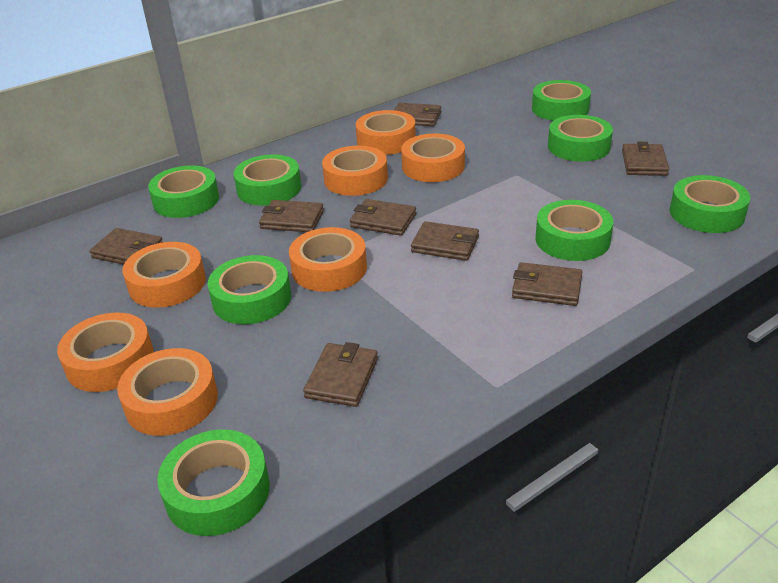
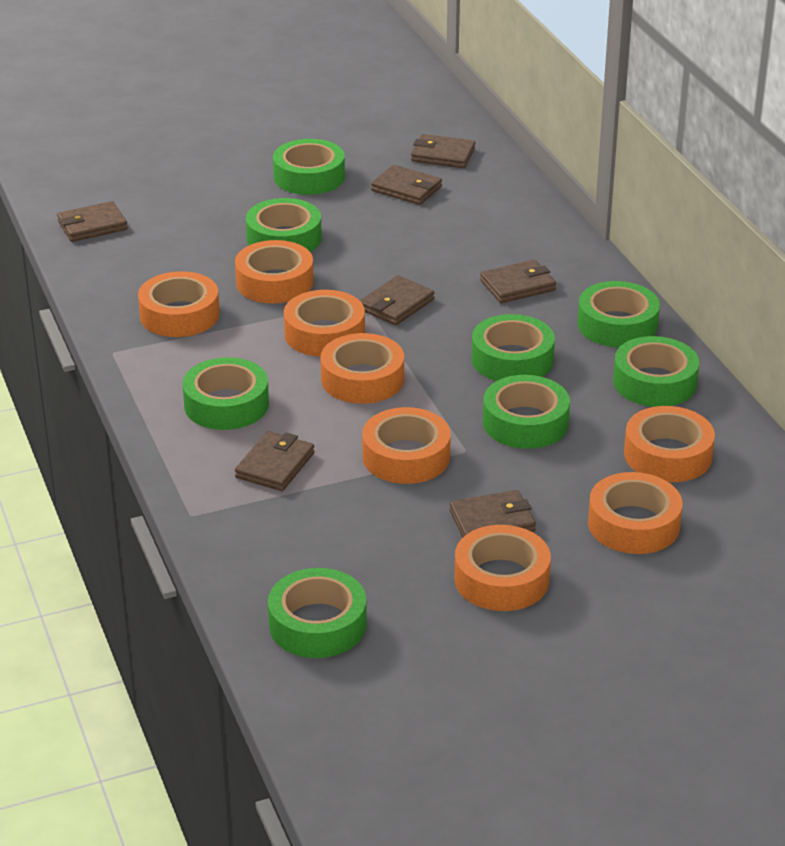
brown wallet: [89,228,163,265] [259,200,324,232] [303,342,378,407] [350,199,416,236] [394,103,441,126] [411,221,479,261] [512,262,582,306] [622,142,669,176] = 8 -> [57,201,128,242] [235,431,315,491] [360,275,435,325] [371,165,442,205] [411,134,475,168] [450,490,536,538] [480,260,556,303] = 7
orange tape: [57,313,154,392] [117,348,218,436] [122,242,206,308] [289,227,367,292] [322,146,388,196] [356,110,416,155] [401,134,465,182] = 7 -> [138,271,220,337] [235,240,314,304] [284,290,365,357] [321,333,404,404] [362,407,451,484] [454,525,551,611] [588,472,683,554] [624,406,715,482] = 8

